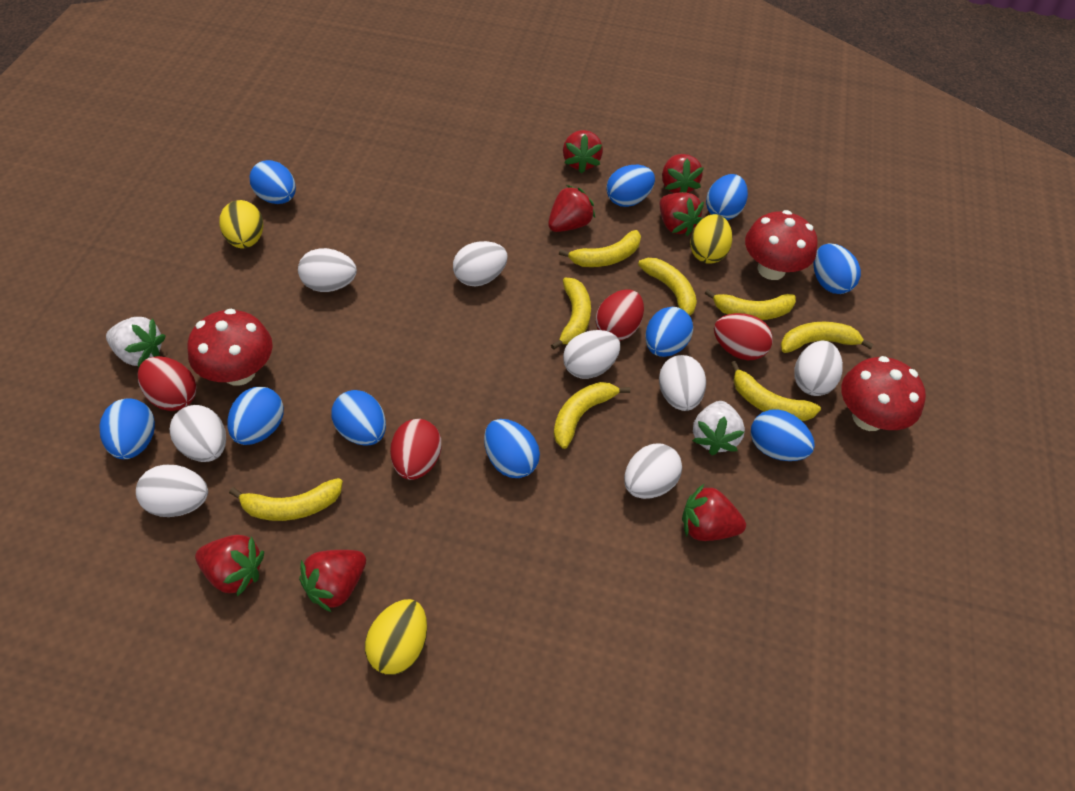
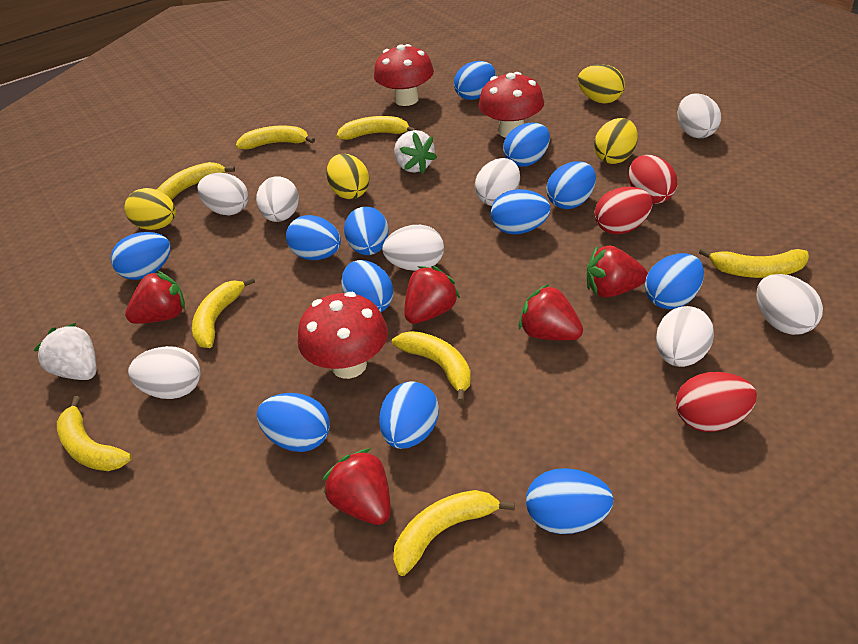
blue egg: [99,398,155,459] [227,387,284,445] [250,160,296,204] [331,390,386,446] [484,419,540,478] [606,165,655,207] [645,307,693,357] [706,174,748,220] [751,409,815,461] [813,243,861,294] = 10 -> [111,232,171,280] [257,393,330,452] [286,215,341,260] [341,260,393,312] [344,207,389,255] [379,381,439,449] [454,61,496,100] [491,189,551,234] [503,123,550,167] [526,468,614,534] [546,161,596,209] [645,253,704,309] = 12
red egg: [138,356,197,411] [390,419,441,480] [596,290,644,341] [714,313,773,360] = 4 -> [595,187,652,235] [629,155,677,204] [676,372,757,432] = 3
red strawberry: [195,535,264,597] [299,550,366,612] [548,185,595,232] [563,130,603,174] [660,192,704,236] [662,154,704,193] [682,484,746,541] = 7 -> [125,270,185,324] [322,448,391,525] [404,266,460,324] [519,284,583,341] [587,245,648,298] = 5
yellow egg: [219,200,263,248] [365,599,427,675] [690,214,732,264] = 3 -> [125,188,176,230] [326,154,369,199] [578,64,625,103] [594,118,638,164] = 4

